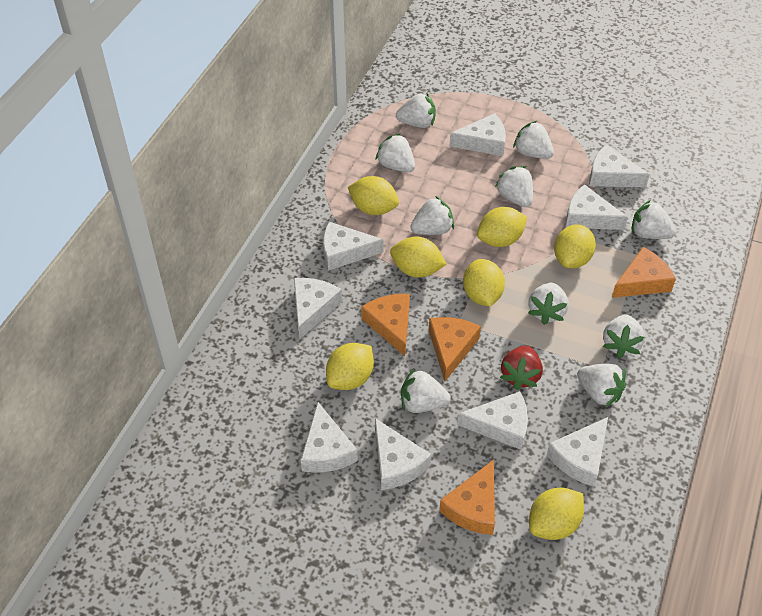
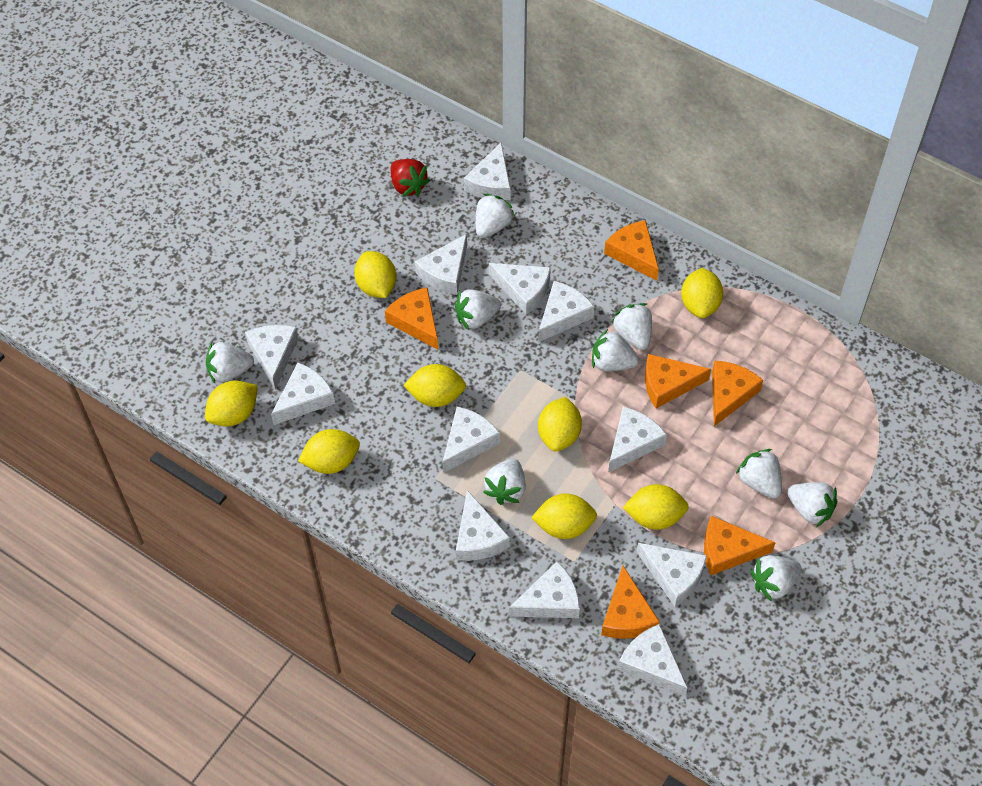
orange cheese: [361,294,410,356] [429,317,481,381] [439,460,495,535] [612,247,676,298] = 4 -> [385,287,438,349] [601,566,660,639] [604,220,659,280] [645,354,711,408] [704,516,776,575] [712,360,763,426] = 6
white cheese: [294,278,342,340] [301,402,357,473] [323,222,384,271] [375,418,431,490] [449,113,506,156] [458,391,528,450] [547,417,608,486] [566,184,628,230] [589,145,650,187] = 9 -> [245,325,299,390] [271,363,335,425] [415,234,467,295] [442,406,500,473] [456,490,510,561] [464,143,511,200] [489,263,551,315] [509,561,580,618] [538,281,594,342] [608,407,667,473] [618,624,687,696] [637,543,707,606] = 12
white strawberry: [376,133,415,172] [396,93,436,128] [401,369,451,413] [410,196,454,235] [495,166,533,207] [513,121,554,159] [528,283,569,325] [577,364,626,407] [603,314,645,358] [631,200,676,239] = 10 -> [206,342,254,383] [455,289,501,330] [476,194,515,238] [483,458,526,505] [592,329,639,371] [612,303,652,350] [736,449,782,498] [750,555,802,602] [787,482,837,527] = 9
yellow lemon: [326,343,374,390] [348,176,399,215] [390,237,447,278] [463,259,505,306] [477,207,527,247] [529,487,584,540] [554,225,596,268] = 7 -> [205,380,258,426] [298,429,360,474] [354,251,396,298] [403,364,466,407] [531,493,597,539] [538,397,582,452] [623,484,689,530] [681,268,723,318] = 8

